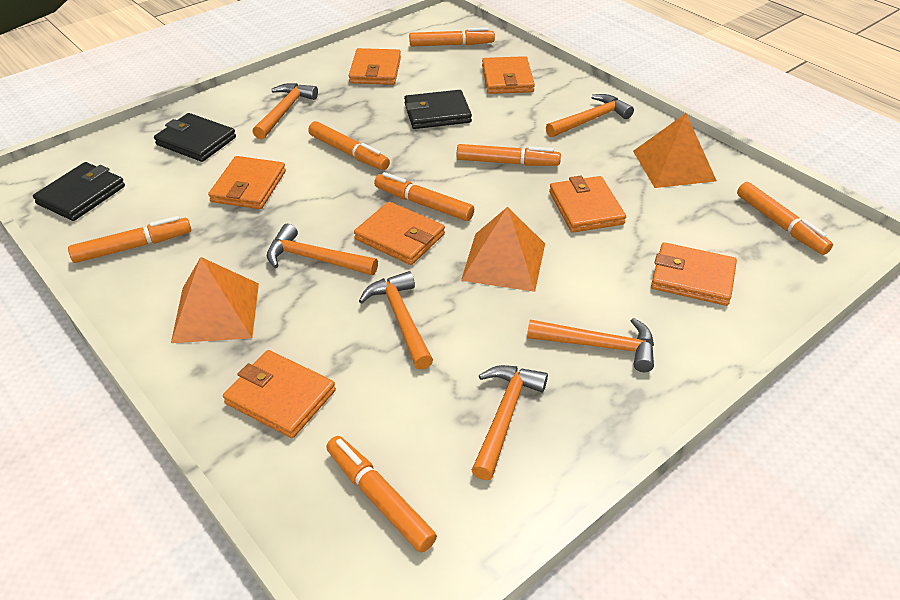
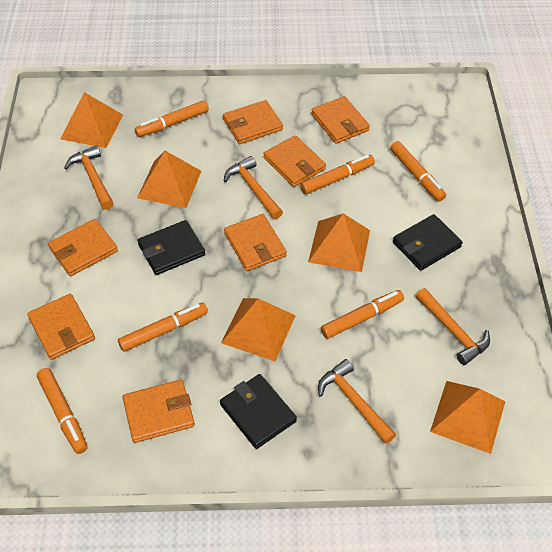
orange hammer: [252,83,318,139] [267,224,378,275] [359,271,433,369] [471,365,548,480] [527,318,654,372] [546,94,634,137] = 6 -> [64,145,114,210] [224,156,283,219] [318,359,396,444] [416,288,490,365] = 4
orange marker: [68,216,191,263] [308,121,390,170] [326,436,437,553] [374,172,474,221] [409,27,495,46] [457,144,561,166] [737,182,833,255] = 7 -> [37,368,88,454] [118,303,208,352] [135,100,209,137] [300,155,375,194] [321,290,404,339] [390,141,446,201] = 6
orange pyramid: [171,257,259,343] [461,207,545,292] [633,113,717,188] = 3 -> [61,92,123,148] [137,151,201,208] [221,298,296,361] [308,213,370,272] [430,381,505,454] = 5

